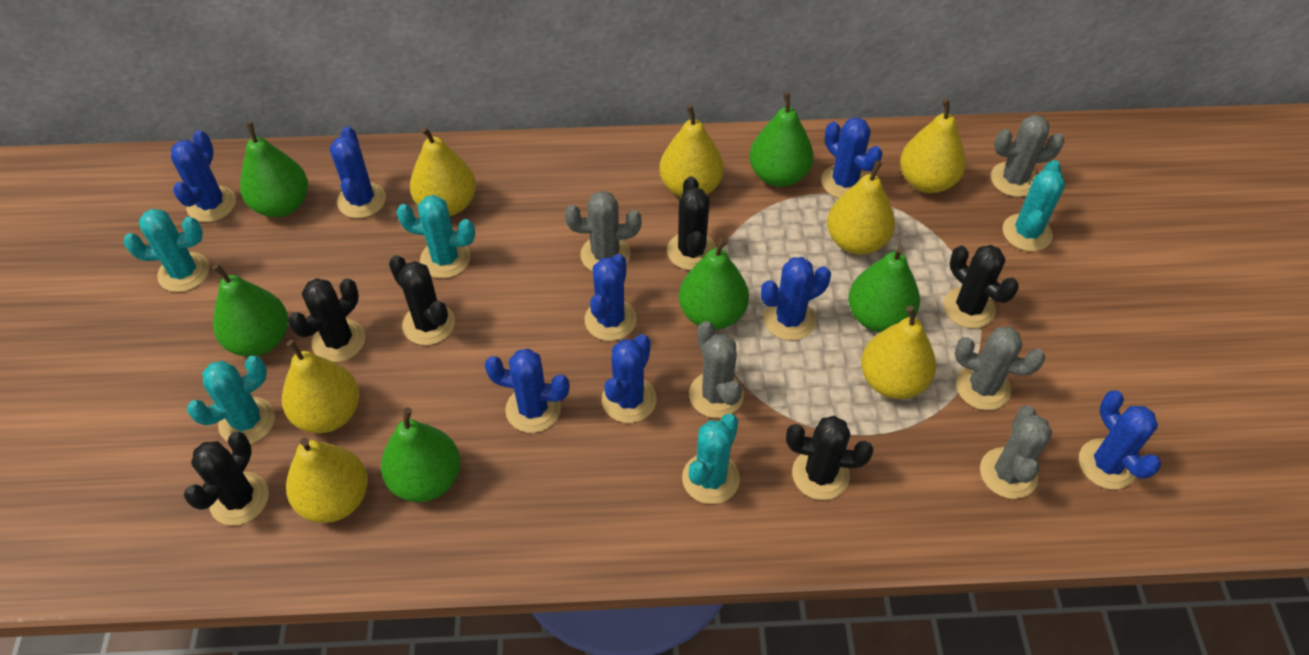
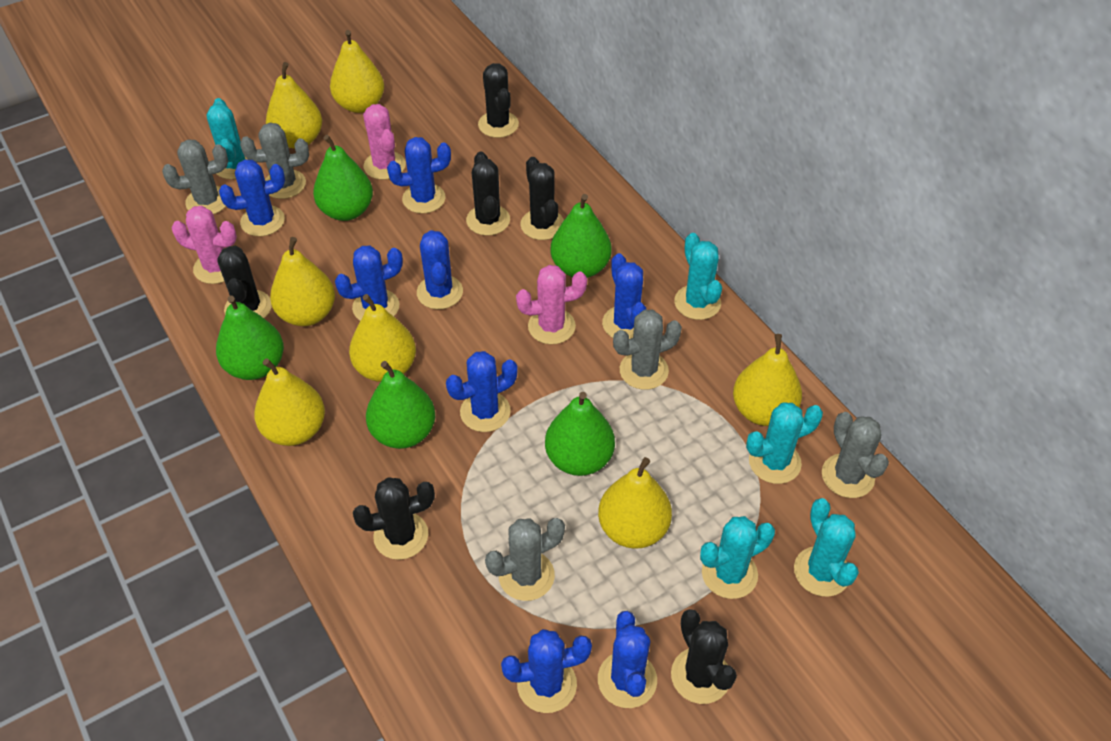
green pear: [212,264,288,357] [240,122,308,217] [381,407,460,502] [679,237,749,330] [749,92,814,187] [848,246,920,333] = 6 -> [216,296,284,380] [313,135,373,221] [366,361,435,449] [545,392,615,476] [551,194,611,278] = 5
pink cactus: none = 0 -> [172,206,237,284] [363,104,406,180] [516,265,587,344] = 3

